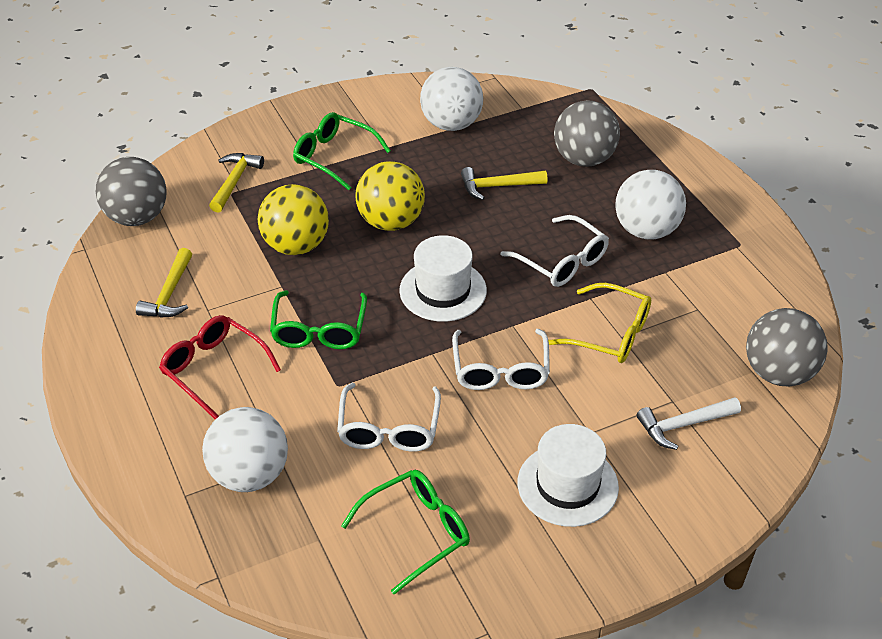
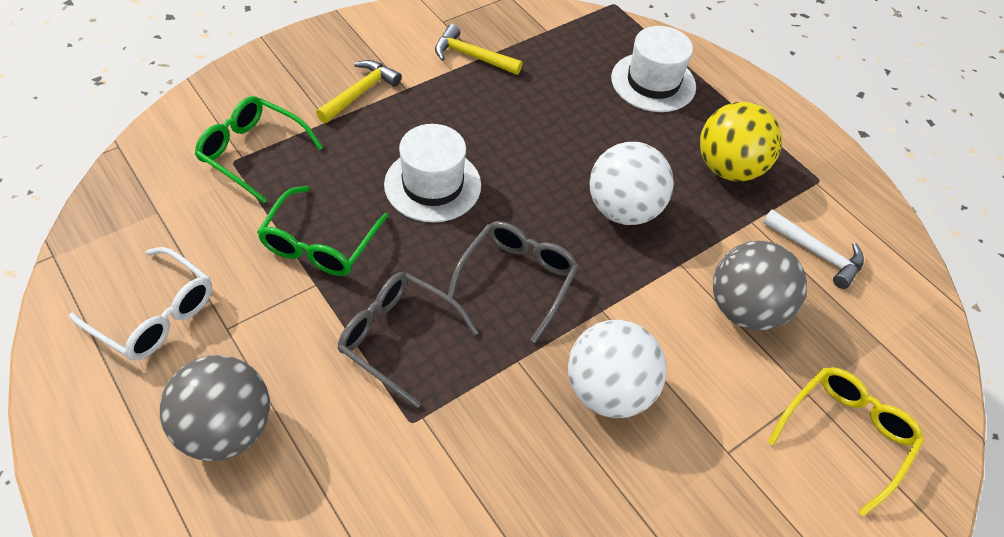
green glasses: [270,290,367,349] [293,112,391,190] [341,470,470,595] = 3 -> [195,96,323,203] [257,186,388,276] = 2
grey ball: [96,157,166,226] [554,100,620,167] [746,308,828,386] = 3 -> [160,355,270,461] [713,241,807,331] = 2
grey glasses: none = 0 -> [337,272,479,408] [448,221,579,343] = 2
red glasses: [159,315,281,420] = 1 -> none = 0
white ball: [202,407,288,492] [420,67,483,131] [615,170,686,239] = 3 -> [568,320,667,418] [590,142,674,225] = 2
white glasses: [337,383,441,452] [452,329,550,390] [501,215,609,287] = 3 -> [69,247,212,361] = 1
yellow ball: [258,184,329,255] [355,161,425,231] = 2 -> [700,102,782,181] = 1
yellow hammer: [136,248,192,318] [209,153,264,213] [461,167,547,200] = 3 -> [316,60,402,123] [435,24,523,75] = 2

